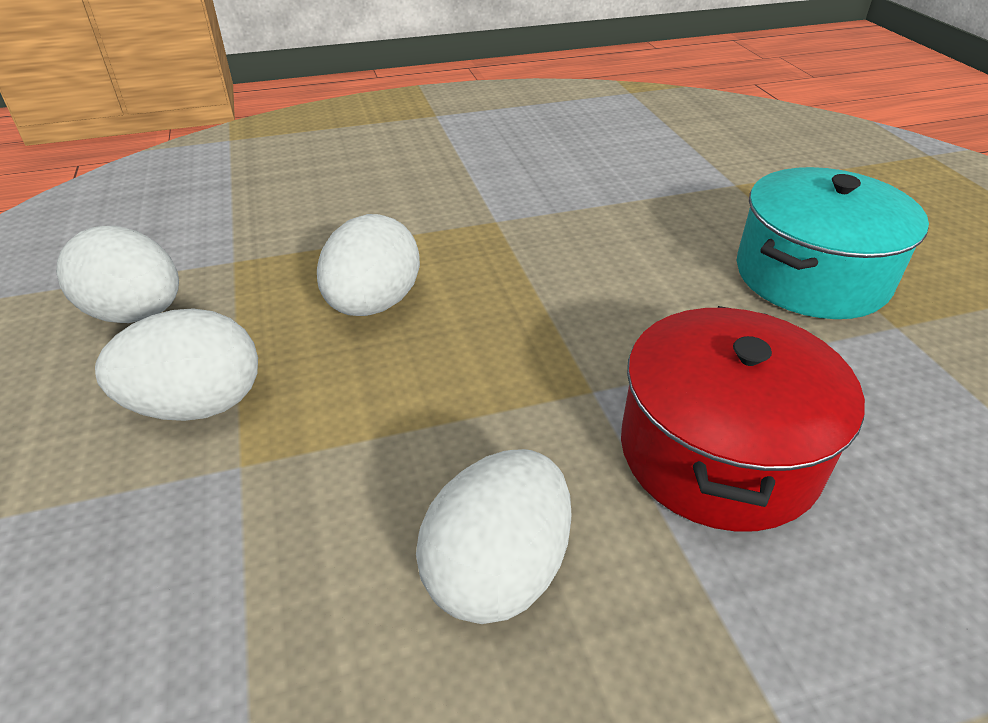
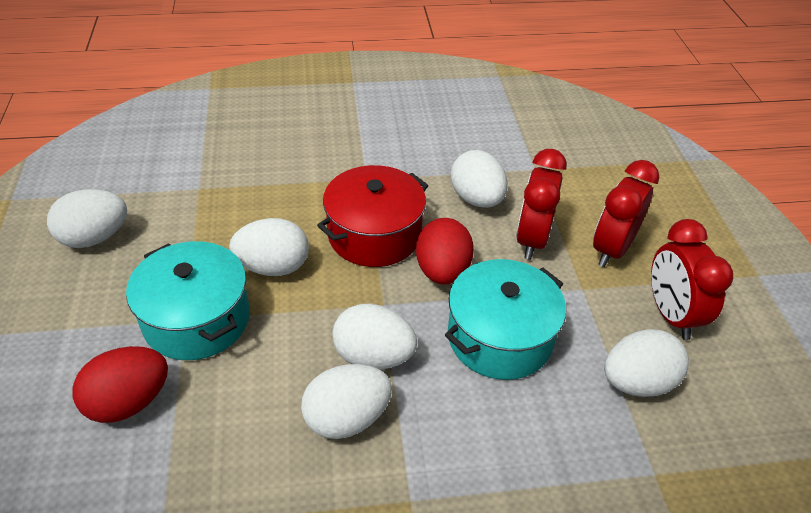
red clock: none = 0 -> [516,149,567,260] [593,160,659,267] [651,219,733,340] = 3
red egg: none = 0 -> [73,346,168,423] [416,218,474,284] = 2
turquoise pot: [737,167,929,319] = 1 -> [126,241,250,360] [445,259,566,380] = 2
white egg: [56,225,179,323] [95,308,258,421] [317,214,420,316] [416,449,571,624] = 4 -> [47,189,127,248] [229,218,309,276] [301,364,392,439] [332,304,417,370] [451,150,508,208] [604,329,689,397] = 6

